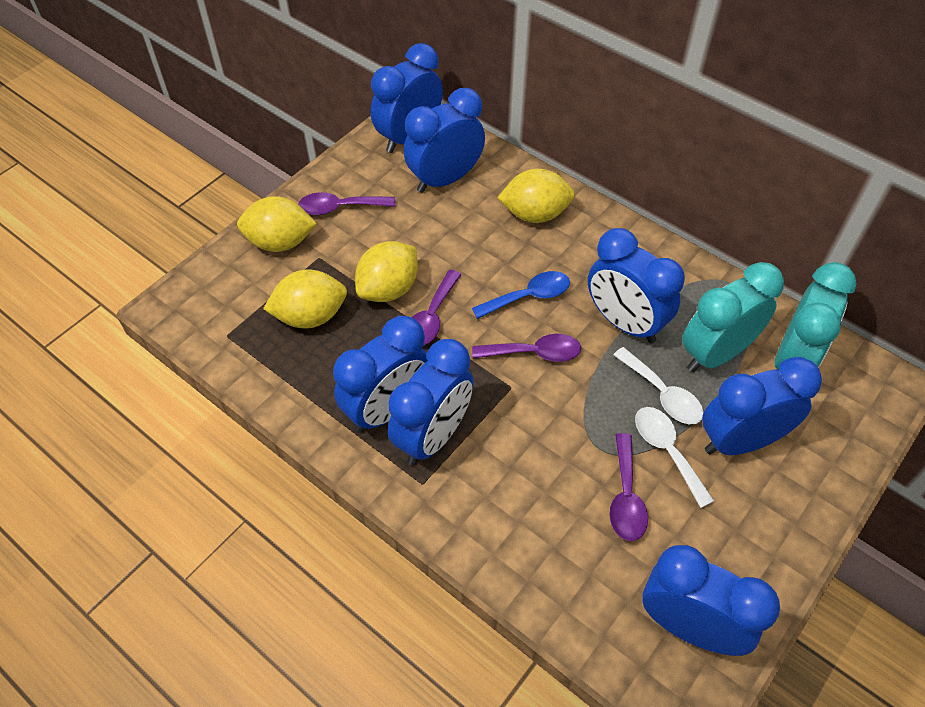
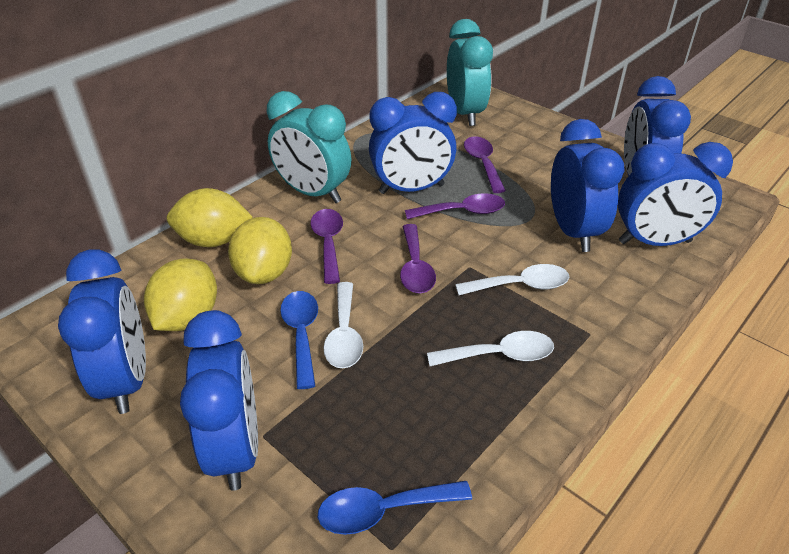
blue clock: [333,316,428,433] [371,43,443,153] [388,339,473,465] [404,88,485,193] [588,228,685,343] [642,545,780,656] [702,357,822,455] = 7 -> [58,250,146,414] [180,310,258,491] [369,92,457,194] [551,119,625,252] [618,142,733,246] [624,76,691,176] = 6
blue spoon: [472,271,570,319] = 1 -> [280,291,318,389] [317,481,472,535] = 2
white spoon: [613,347,704,424] [635,407,714,508] = 2 -> [323,282,363,368] [427,331,554,366] [455,264,569,295] = 3
yellow lemon: [237,196,317,252] [263,270,347,328] [355,241,418,302] [497,169,575,223] = 4 -> [144,258,217,331] [167,188,253,247] [228,217,292,284] = 3

